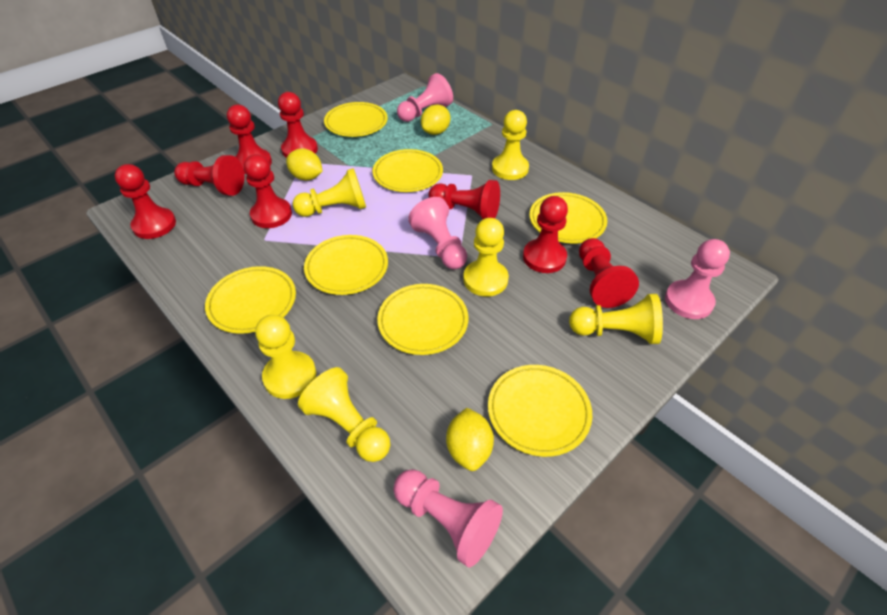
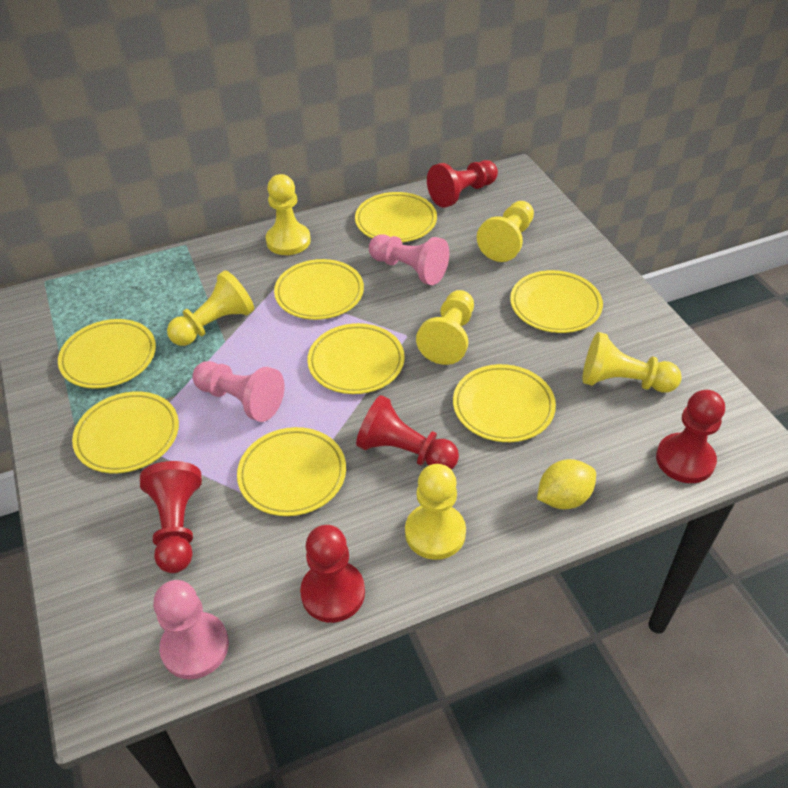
pink pawn: [393,469,503,568] [397,73,453,122] [408,197,467,269] [665,239,730,319] = 4 -> [153,580,229,679] [192,361,285,422] [369,234,449,285] = 3
red pawn: [115,164,176,239] [174,155,244,196] [227,104,272,174] [244,154,292,228] [278,92,318,158] [428,180,500,219] [523,196,568,273] [579,238,639,308] = 8 -> [140,461,202,573] [300,525,365,623] [356,395,459,469] [427,160,498,208] [656,390,725,483] = 5
yellow lemon: [286,148,322,181] [421,105,450,135] [446,408,494,471] = 3 -> [537,459,596,509] = 1
yellow plate: [205,266,296,334] [304,235,388,295] [324,102,388,137] [373,149,443,192] [377,284,468,355] [488,365,592,457] [529,192,607,244] = 7 -> [58,319,156,389] [72,391,179,473] [237,427,346,516] [274,259,364,320] [307,323,405,394] [355,192,437,242] [453,364,556,442] [510,270,603,333] = 8

